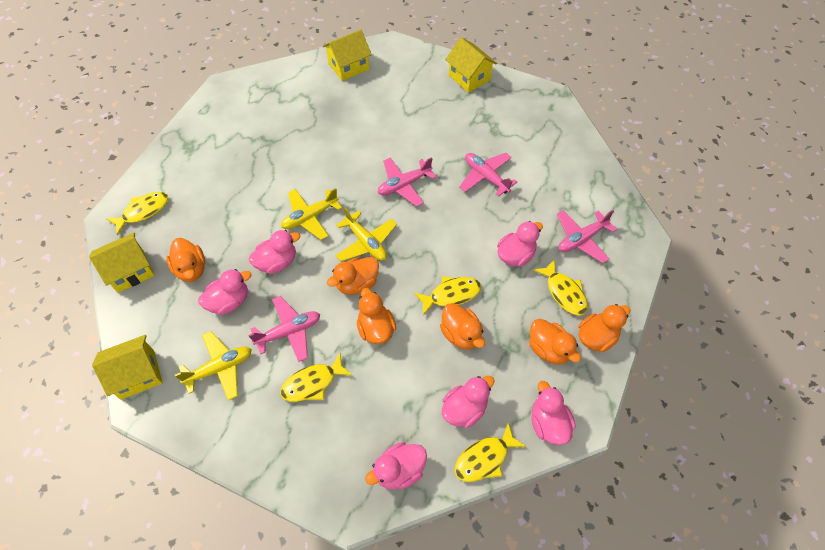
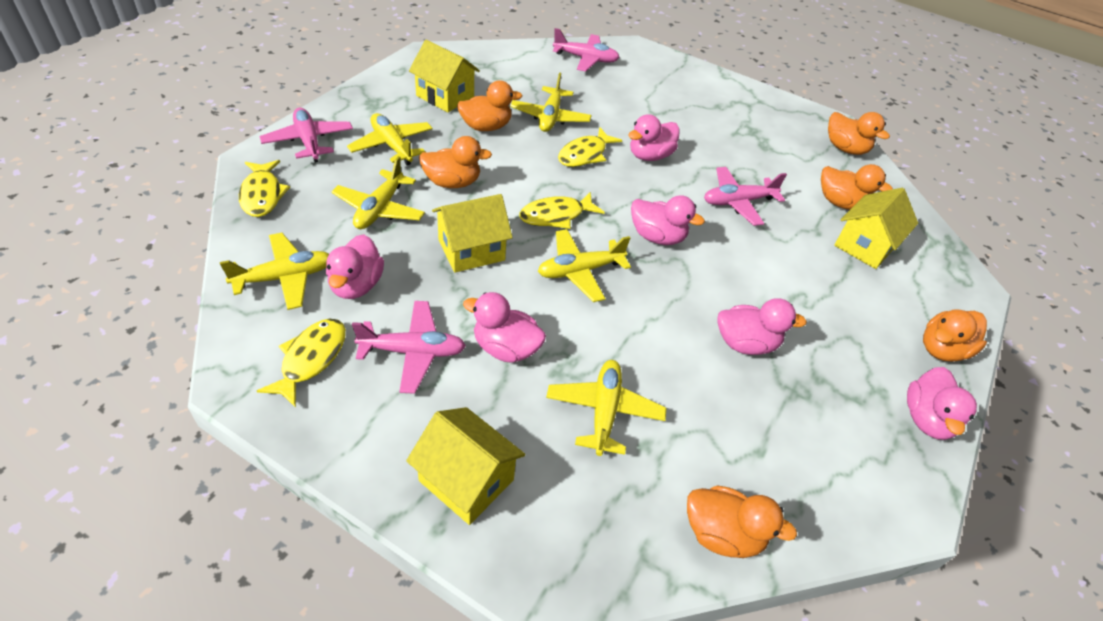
yellow fish: [106,192,168,235] [280,353,353,402] [414,276,481,316] [455,423,527,482] [533,259,588,316] = 5 -> [239,160,290,217] [257,319,346,408] [519,192,605,229] [558,127,622,167] = 4
yellow plane: [175,331,252,401] [281,188,342,240] [336,207,397,262] = 3 -> [220,233,329,310] [332,156,425,229] [347,113,433,165] [510,72,592,132] [538,229,631,302] [546,360,666,456] = 6

